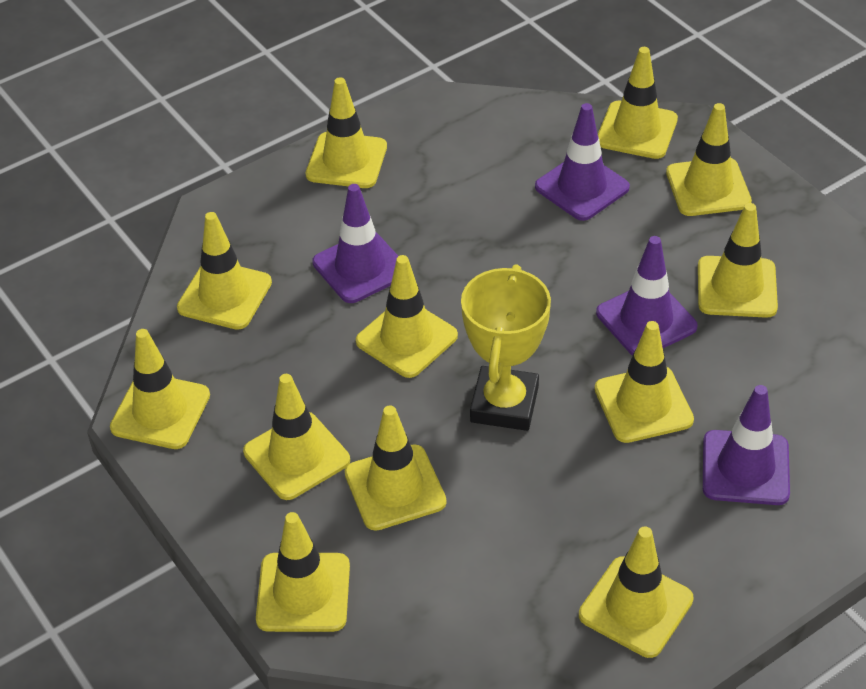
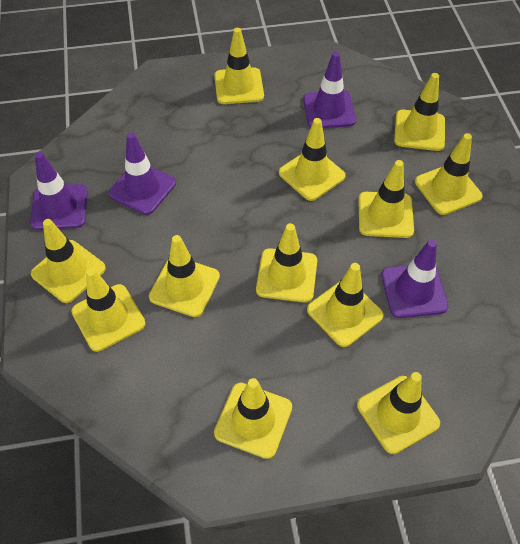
yellow trophy: [461,264,551,431] = 1 -> none = 0

